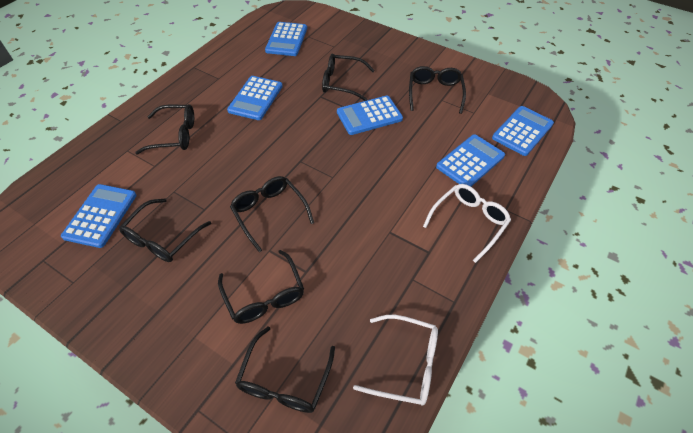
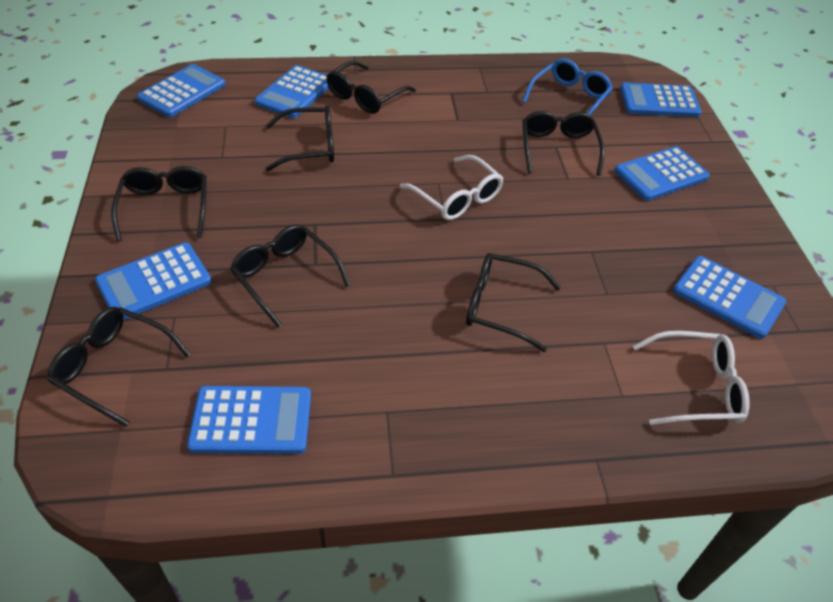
blue calculator: [61,184,137,248] [227,76,283,120] [265,22,307,56] [337,95,403,135] [436,134,505,187] [492,106,554,156] = 6 -> [95,243,212,320] [137,64,226,117] [187,386,311,454] [255,65,329,118] [614,146,710,201] [620,83,702,117] [673,256,787,339] = 7
blue glasses: none = 0 -> [522,58,613,115] = 1

